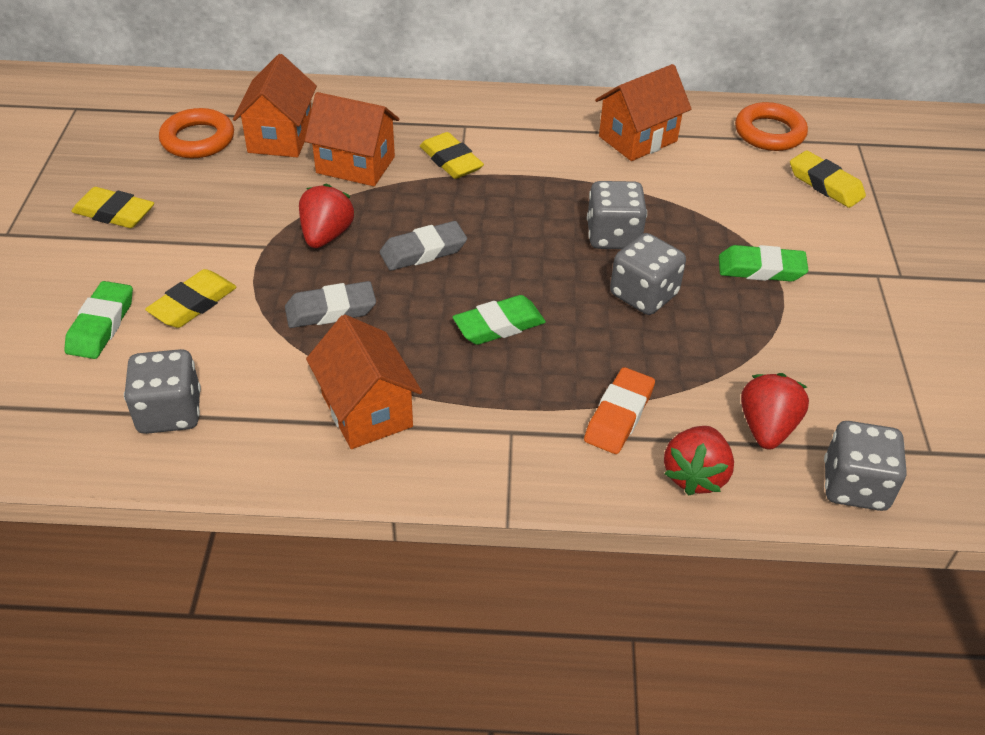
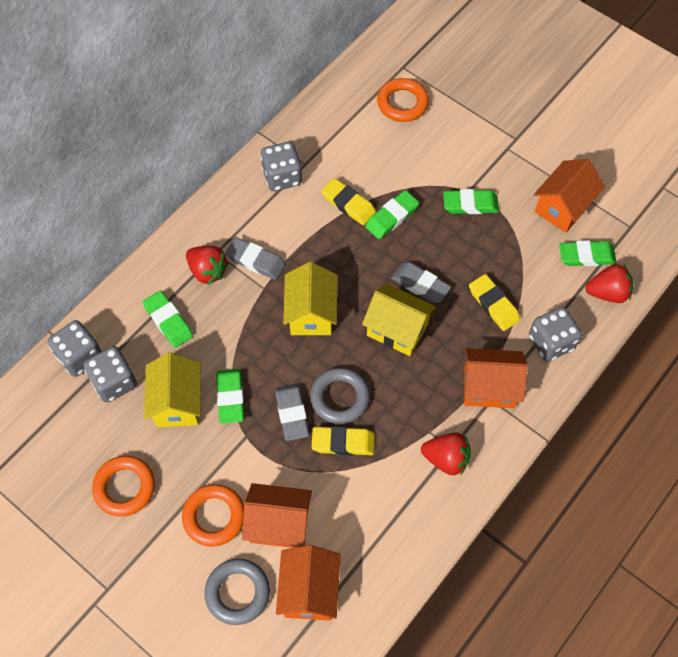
green eraser: [64,281,133,359] [453,295,546,345] [719,245,808,282] = 3 -> [142,291,193,348] [216,369,244,424] [365,190,419,239] [443,189,499,214] [559,240,617,266] = 5
grey eraser: [285,281,376,328] [380,221,467,271] = 2 -> [225,237,285,280] [275,384,309,441] [391,262,451,303] = 3
grey ring: none = 0 -> [204,559,270,625] [310,368,370,424] = 2
orange eraser: [584,367,655,454] = 1 -> none = 0
orange ring: [159,108,234,158] [735,102,808,151] = 2 -> [92,456,155,516] [182,484,244,547] [377,78,429,122] = 3
yellow eraser: [71,187,154,228] [145,269,237,328] [420,132,484,179] [790,150,866,208] = 4 -> [312,426,375,456] [321,178,376,225] [469,274,520,331] = 3
yellow house: none = 0 -> [144,352,200,427] [283,262,337,335] [362,283,436,356] = 3

